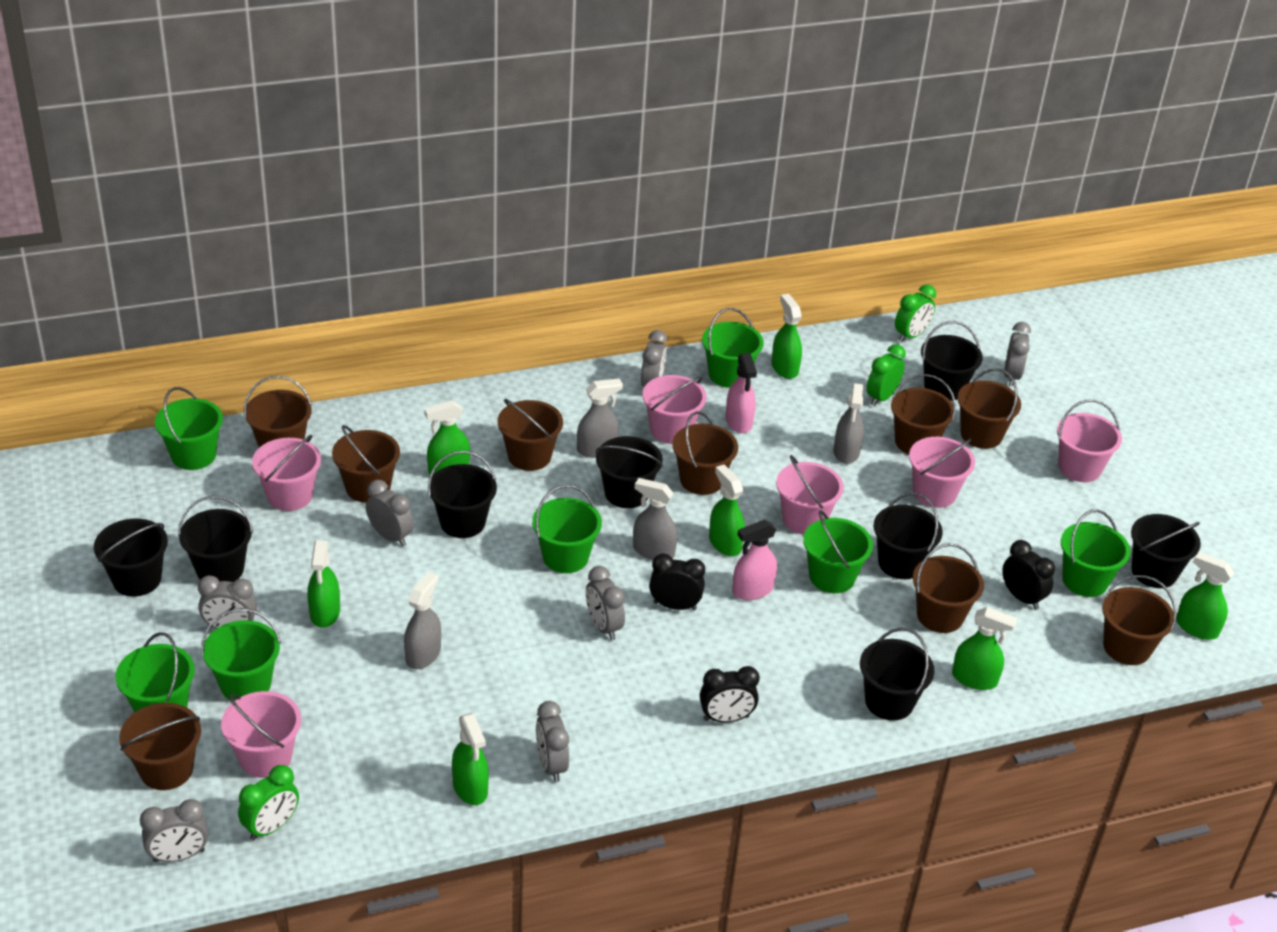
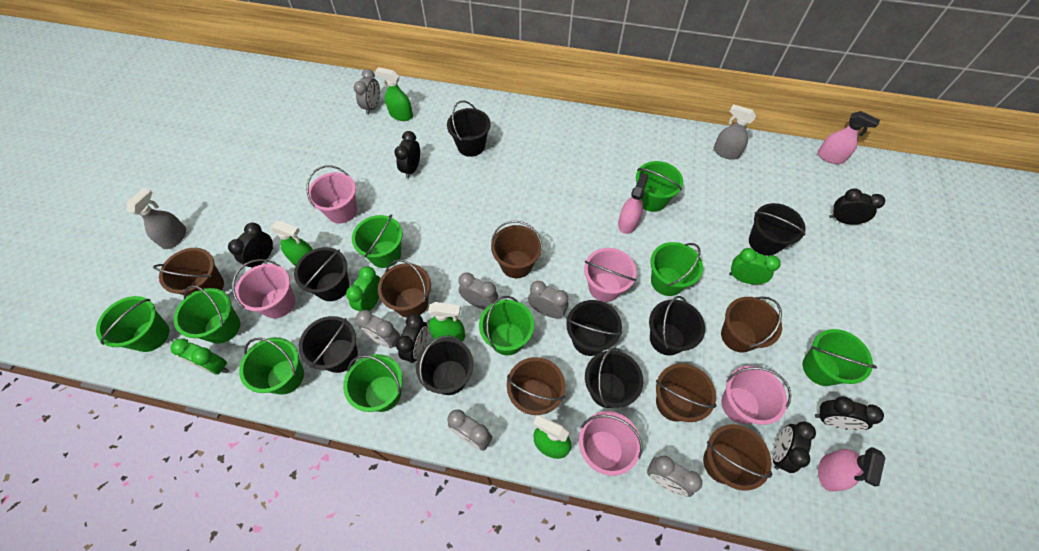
black clock: [649,553,705,610] [700,666,760,723] [1002,540,1055,610] = 3 -> [228,223,273,268] [395,131,420,178] [396,314,428,363] [773,421,816,473] [815,396,884,431] [829,188,885,225] = 6
brown bucket: [119,703,201,790] [244,376,312,448] [332,425,400,503] [498,399,563,471] [672,411,738,495] [891,374,956,454] [913,543,984,633] [958,368,1021,449] [1102,575,1177,665] = 9 -> [153,248,224,297] [378,259,431,318] [491,221,542,278] [507,357,565,415] [656,363,717,422] [703,424,773,491] [721,296,782,353] = 7
green bucket: [115,632,195,713] [155,387,223,470] [201,608,281,701] [532,485,602,573] [702,308,764,388] [803,510,873,593] [1061,510,1130,597] = 7 -> [96,296,169,352] [174,285,240,344] [239,337,304,395] [343,354,403,412] [352,214,403,268] [479,296,534,355] [636,161,683,212] [650,242,703,296] [803,329,877,386] = 9
green spray bottle: [307,540,340,628] [424,400,470,475] [452,713,489,805] [709,465,745,556] [771,294,802,379] [952,607,1018,690] [1176,552,1234,640] = 7 -> [270,220,313,266] [375,67,413,121] [428,302,465,342] [533,415,571,459] = 4
grey clock: [140,799,208,862] [198,575,257,629] [366,480,414,547] [536,701,569,782] [586,566,625,640] [641,330,667,387] [1004,322,1031,386] = 7 -> [354,69,380,115] [356,310,400,348] [448,409,492,451] [459,273,498,310] [528,281,568,318] [647,456,702,497] = 6
grey spray bottle: [404,572,441,669] [577,378,623,458] [633,478,678,560] [834,383,864,464] = 4 -> [127,188,186,249] [714,104,756,160] = 2
pink bucket: [221,691,301,778] [252,435,321,511] [642,375,707,444] [776,455,844,535] [909,437,975,508] [1057,400,1122,482] = 6 -> [232,259,295,318] [306,166,357,224] [579,411,642,476] [584,248,637,302] [722,366,791,425] = 5
pink spray bottle: [726,353,757,433] [732,520,777,600] = 2 -> [618,172,649,234] [817,111,880,164] [818,447,886,492] = 3

